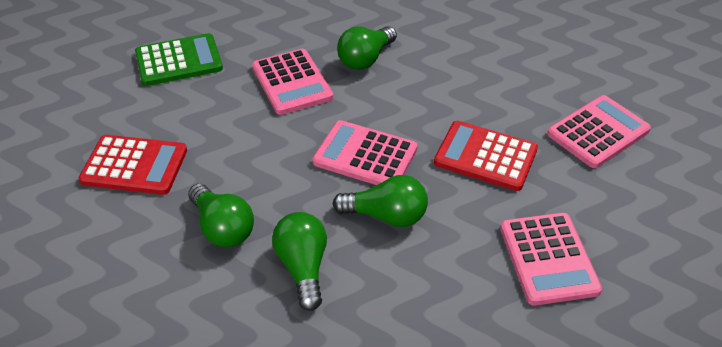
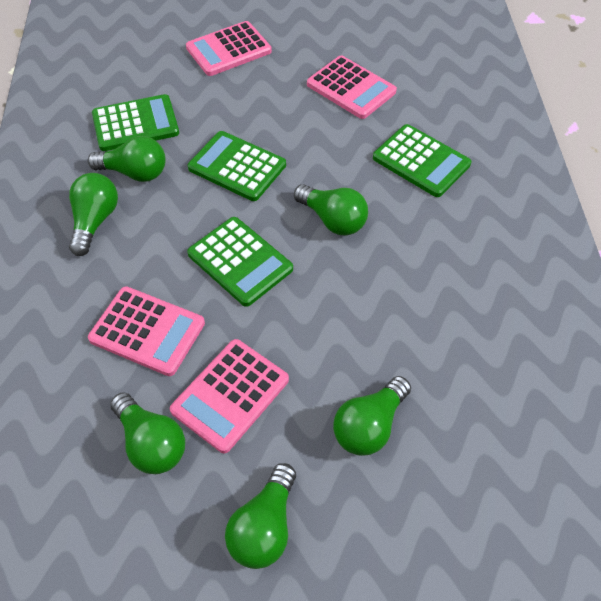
green calculator: [135,33,223,86] = 1 -> [92,94,179,151] [187,217,293,307] [188,131,286,201] [373,124,471,197] = 4
green light bulb: [188,184,254,247] [272,212,327,311] [333,175,428,227] [337,26,397,70] = 4 -> [69,173,118,256] [88,136,166,182] [110,392,185,474] [225,463,296,569] [294,184,368,235] [333,376,411,456] = 6
red calculator: [79,135,187,195] [434,121,538,191] = 2 -> none = 0

